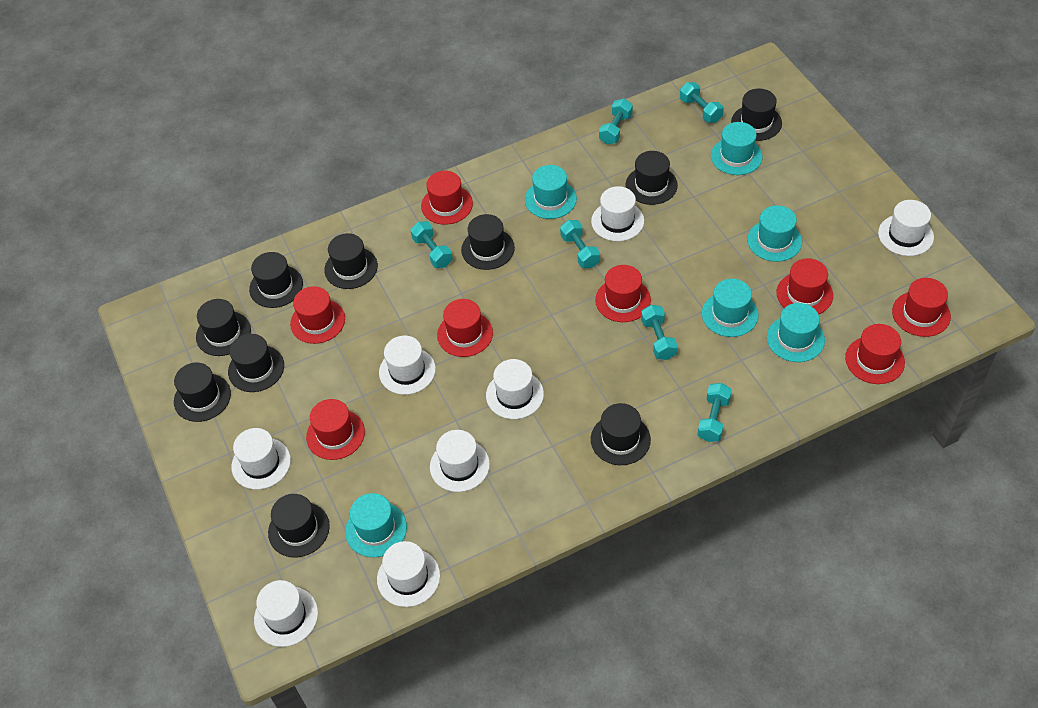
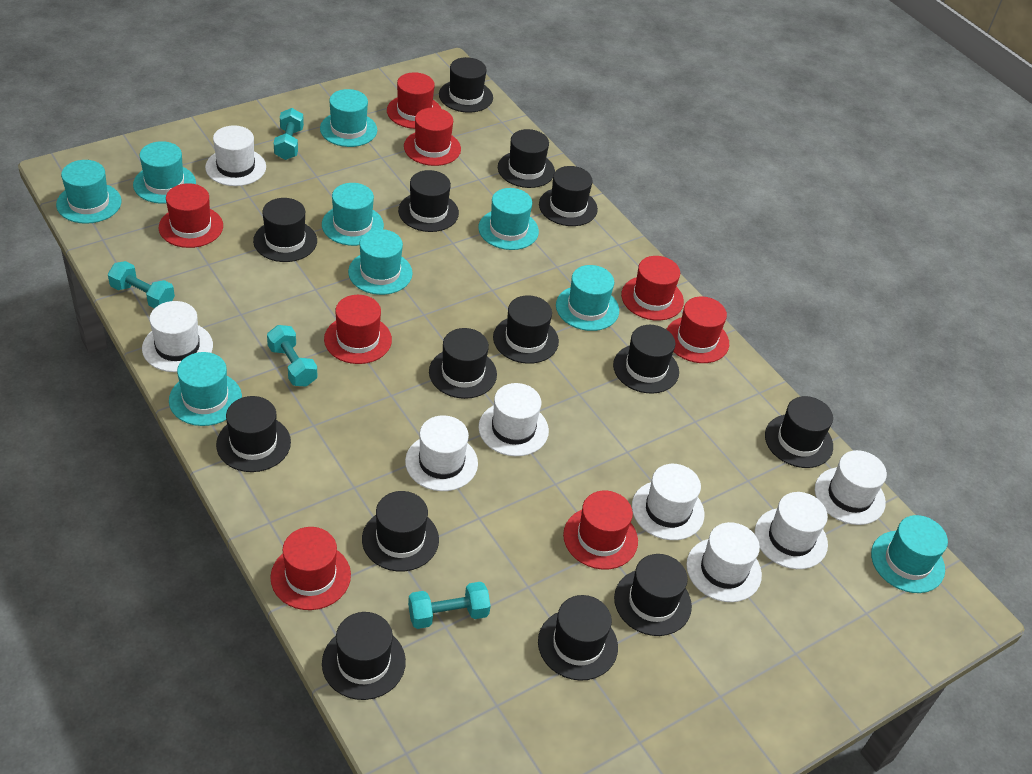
black hat: [174,363,231,422] [196,299,251,356] [228,334,284,392] [249,252,303,308] [268,494,330,557] [324,233,378,289] [461,214,515,270] [591,403,651,465] [625,151,678,205] [731,89,782,141] = 10 -> [216,396,291,472] [253,198,317,262] [322,612,406,700] [362,491,439,571] [398,170,459,232] [429,328,497,399] [439,57,493,113] [493,295,559,364] [498,129,555,188] [538,595,618,681] [539,166,598,226] [613,325,679,394] [614,554,692,636] [765,396,833,468] = 14
turquoise dumbbell: [410,221,453,268] [560,220,600,268] [599,99,633,145] [641,305,678,360] [680,82,724,123] [698,383,732,442] = 6 -> [108,261,175,308] [267,325,317,387] [274,108,304,160] [408,582,491,629] = 4
turquoise hat: [345,493,407,557] [525,165,577,219] [702,279,758,337] [711,122,762,175] [747,205,802,262] [767,303,825,362] = 6 -> [56,160,122,224] [133,141,196,204] [169,352,242,426] [320,89,377,147] [322,183,384,246] [348,229,413,295] [478,188,539,250] [556,265,619,331] [871,515,948,593] = 9

